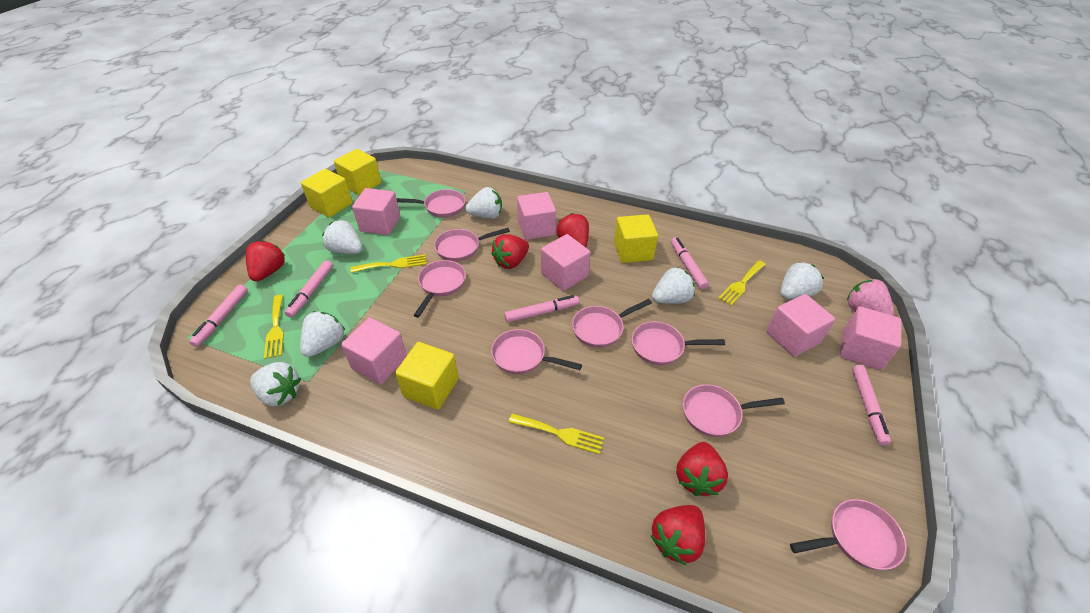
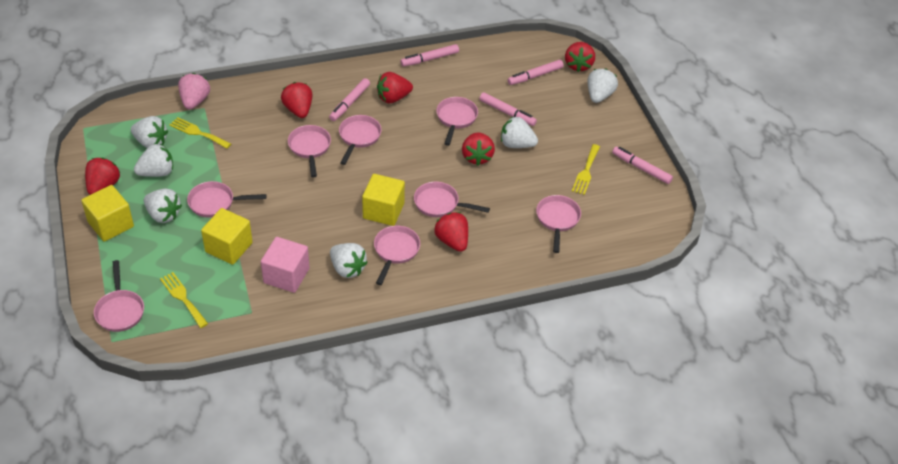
pink cube: [341,318,407,384] [352,188,400,235] [517,192,556,240] [541,234,590,291] [766,294,835,357] [840,306,901,370] = 6 -> [261,237,310,293] = 1
red strawberry: [246,240,285,281] [491,234,529,269] [557,213,589,247] [651,505,705,566] [676,442,728,496] = 5 -> [85,157,120,195] [281,82,312,118] [377,72,413,103] [434,212,468,252] [462,132,495,165] [565,42,595,72] = 6
yellow cube: [301,169,353,218] [334,149,382,195] [395,342,459,410] [614,214,658,263] = 4 -> [81,185,134,242] [201,208,253,265] [362,174,405,226] = 3
yellow fork: [264,295,284,359] [350,254,427,273] [508,413,604,454] [718,260,766,306] = 4 -> [160,272,208,328] [170,117,231,149] [572,144,600,195] = 3

